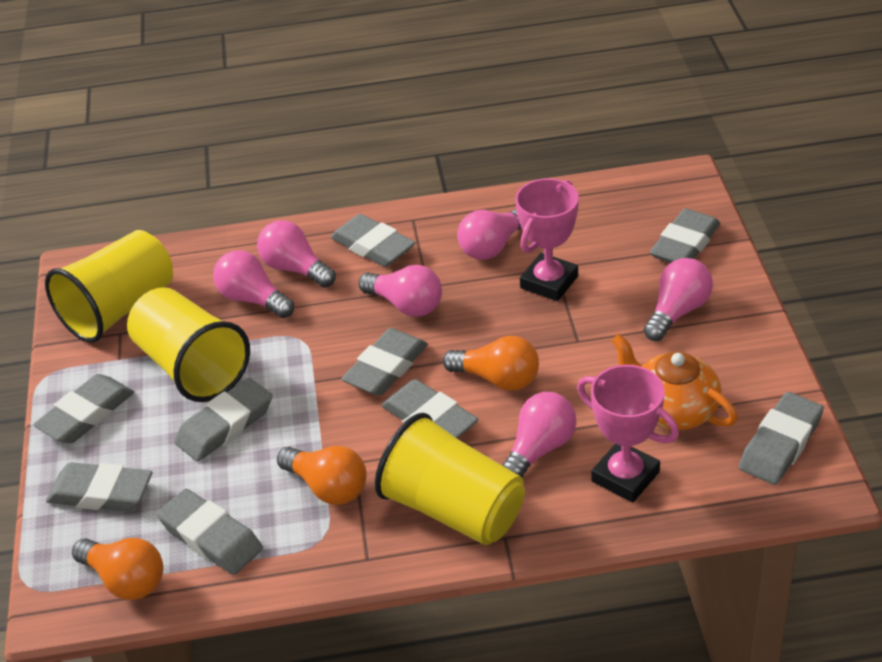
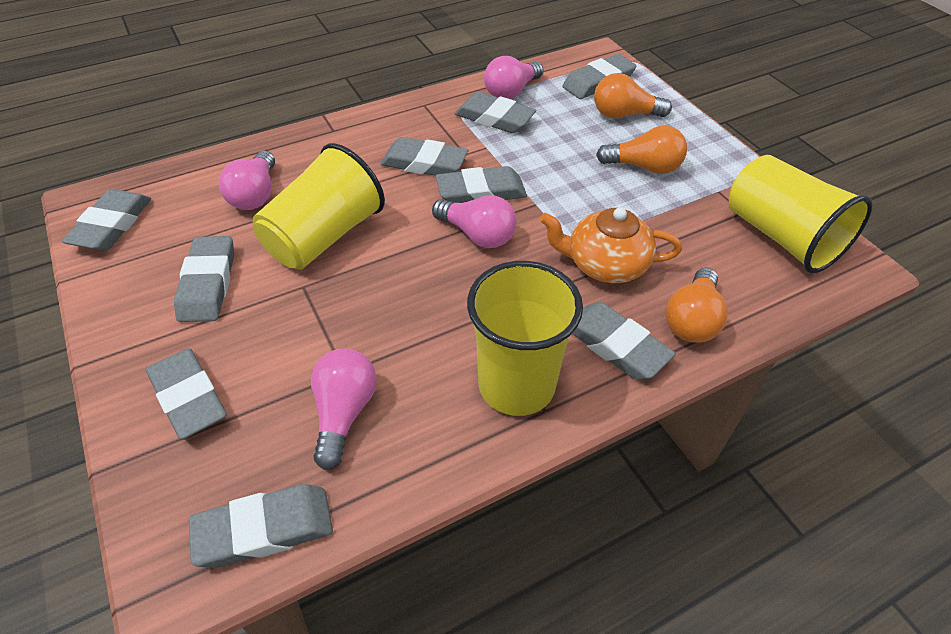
pink light bulb: [213,250,294,318] [257,220,336,288] [359,265,442,317] [457,209,521,260] [502,392,576,477] [644,258,713,341] = 6 -> [219,150,275,210] [311,349,377,470] [432,195,517,248] [484,56,544,99] = 4
pink trophy: [515,178,579,301] [577,365,679,503] = 2 -> none = 0

